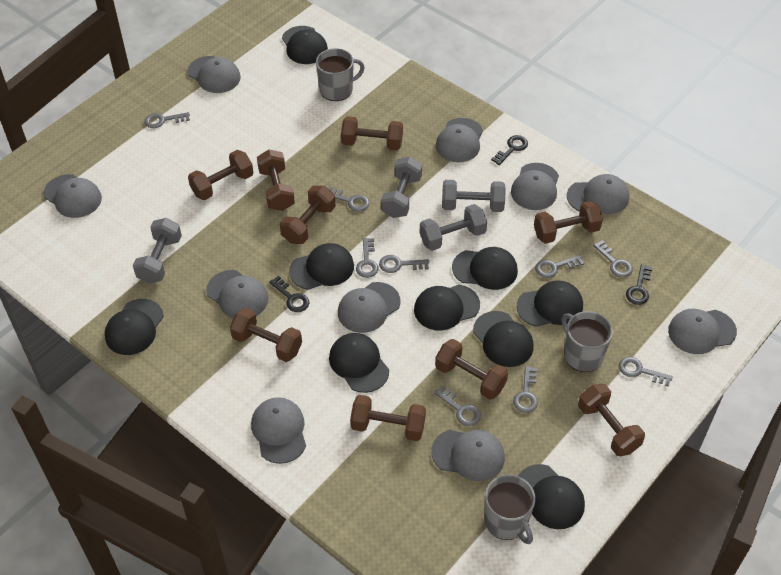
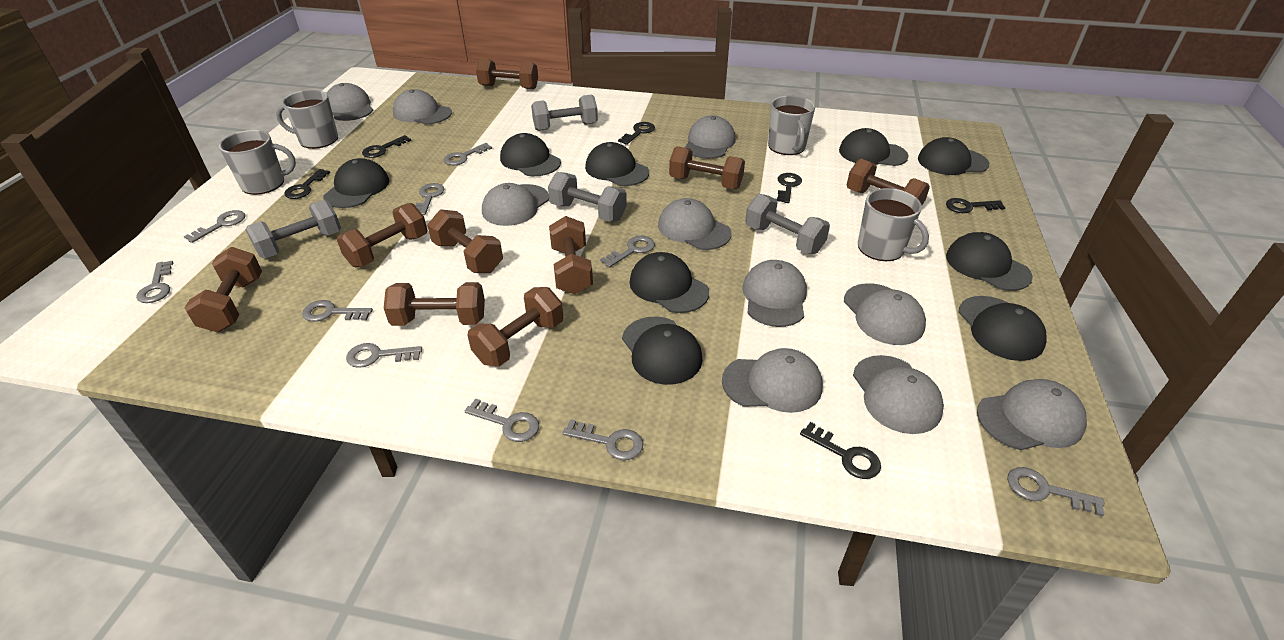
black key: [269,276,309,312] [491,135,528,165] [626,264,652,305] = 3 -> [284,169,330,199] [362,135,411,158] [618,122,655,145] [777,173,802,203] [800,422,881,479] [946,198,1006,213] = 6
grey key: [144,112,190,128] [328,187,369,211] [356,238,378,278] [379,255,429,273] [434,385,481,426] [513,366,538,413] [535,255,584,278] [593,240,633,277] [619,357,673,387] = 9 -> [136,261,174,303] [184,210,245,243] [302,300,373,322] [346,343,422,368] [415,183,444,215] [444,143,492,165] [465,398,539,442] [562,419,643,460] [600,236,655,268] [1007,467,1105,517] = 10
grey mug: [316,48,365,101] [484,475,535,544] [562,311,613,372] = 3 -> [219,130,296,195] [276,90,338,149] [768,95,815,155] [858,188,929,261] = 4

